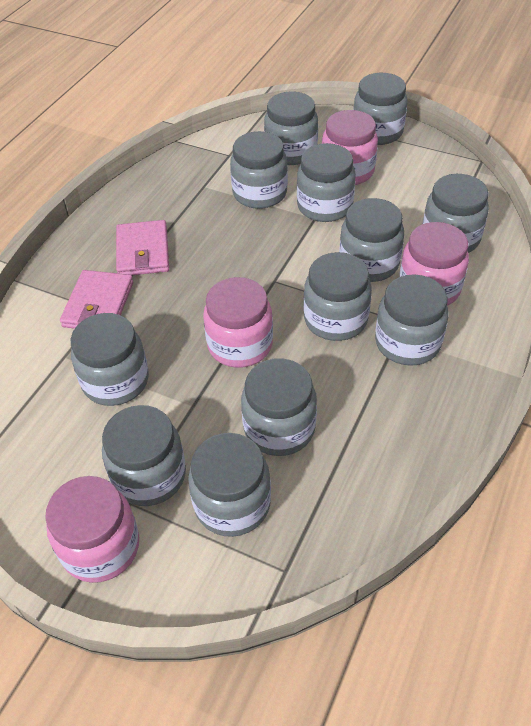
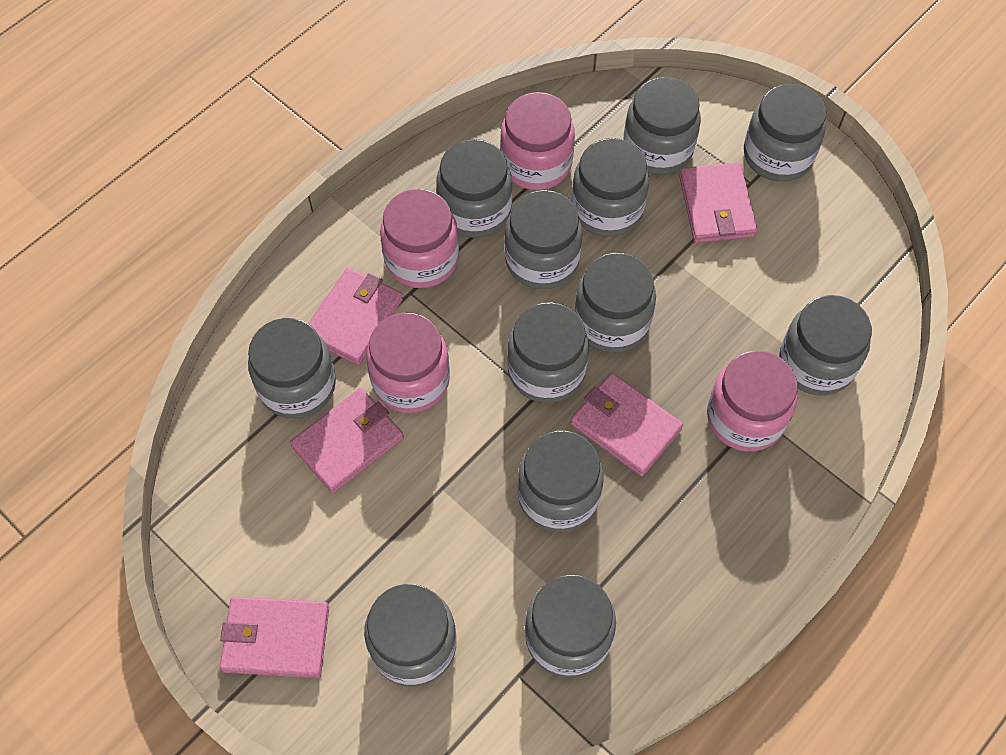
pink wallet: [60,270,133,329] [116,220,169,275] = 2 -> [220,597,329,678] [290,388,404,493] [308,267,403,366] [570,373,683,476] [679,162,758,243] = 5

